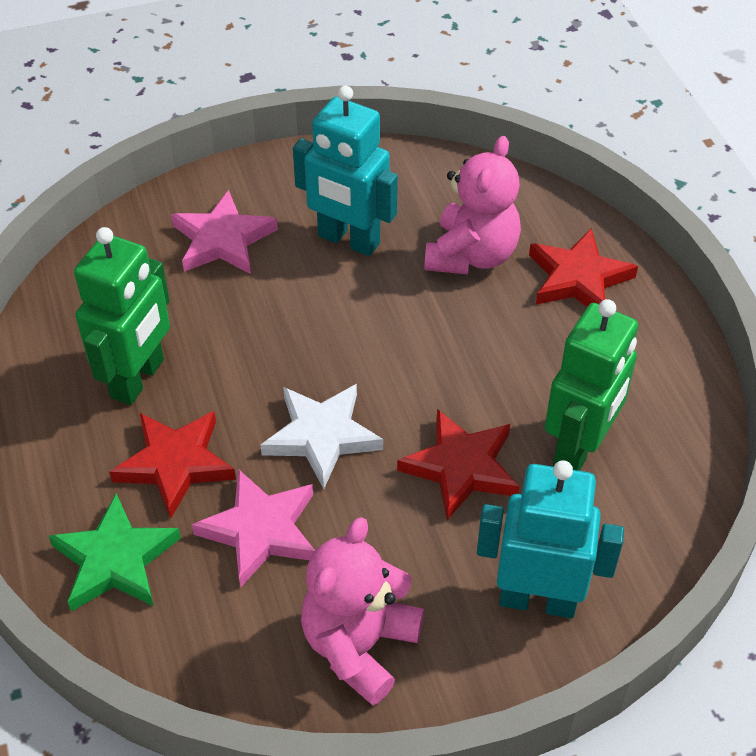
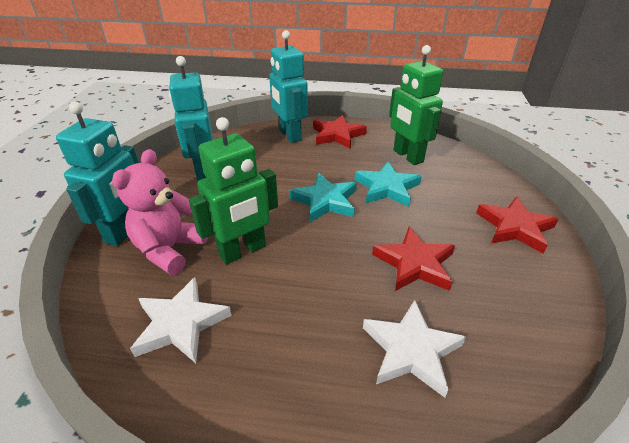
green star: [49,493,181,612] = 1 -> none = 0
pink star: [171,190,278,274] [192,469,315,588] = 2 -> none = 0
pink teddy bear: [301,517,424,705] [424,136,521,274] = 2 -> [112,149,208,275] = 1
turquoise robot: [293,86,398,256] [477,460,624,618] = 2 -> [56,101,139,246] [169,56,213,181] [269,30,308,143] = 3
turquoise star: none = 0 -> [289,173,357,222] [355,162,422,207] = 2
white star: [260,384,383,489] = 1 -> [130,277,232,363] [363,300,466,398] = 2

